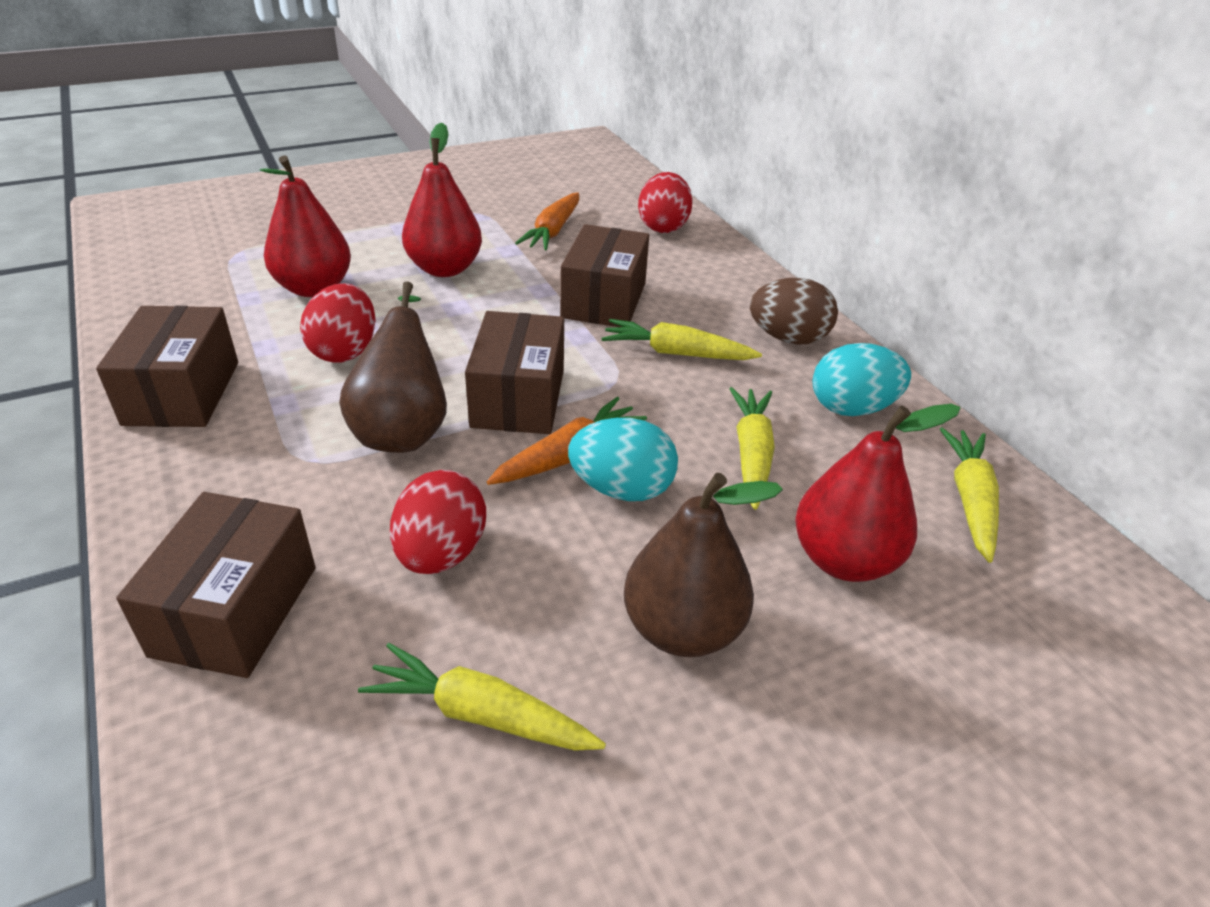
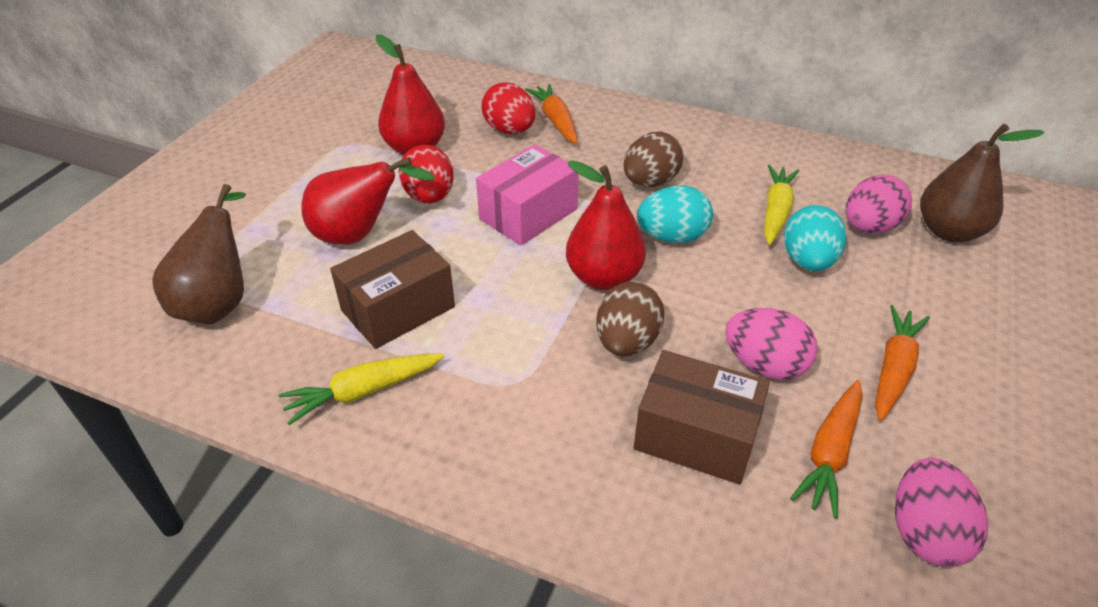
brown box: [96,306,238,427] [116,492,316,678] [465,311,564,434] [560,224,649,327] = 4 -> [330,230,455,349] [633,350,770,484] = 2
brown egg: [750,278,838,345] = 1 -> [596,281,664,357] [623,132,684,187] = 2
orange carrot: [487,397,647,485] [515,192,579,250] = 2 -> [525,84,577,144] [790,380,863,519] [875,305,930,420] = 3
pink box: none = 0 -> [476,144,579,245] = 1
pink egg: none = 0 -> [725,308,817,380] [846,175,912,234] [895,458,988,567] = 3
red egg: [300,283,376,363] [390,470,486,574] [638,172,693,233] = 3 -> [399,145,454,204] [481,82,536,134] = 2
yellow carrot: [358,643,606,751] [601,319,762,360] [729,387,775,510] [940,427,999,563] = 4 -> [279,353,445,425] [764,165,799,245] = 2

